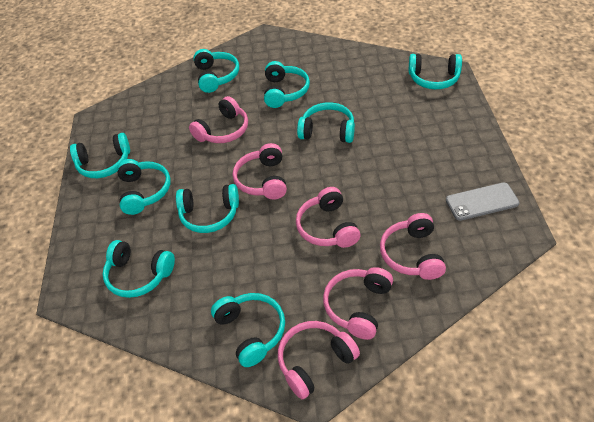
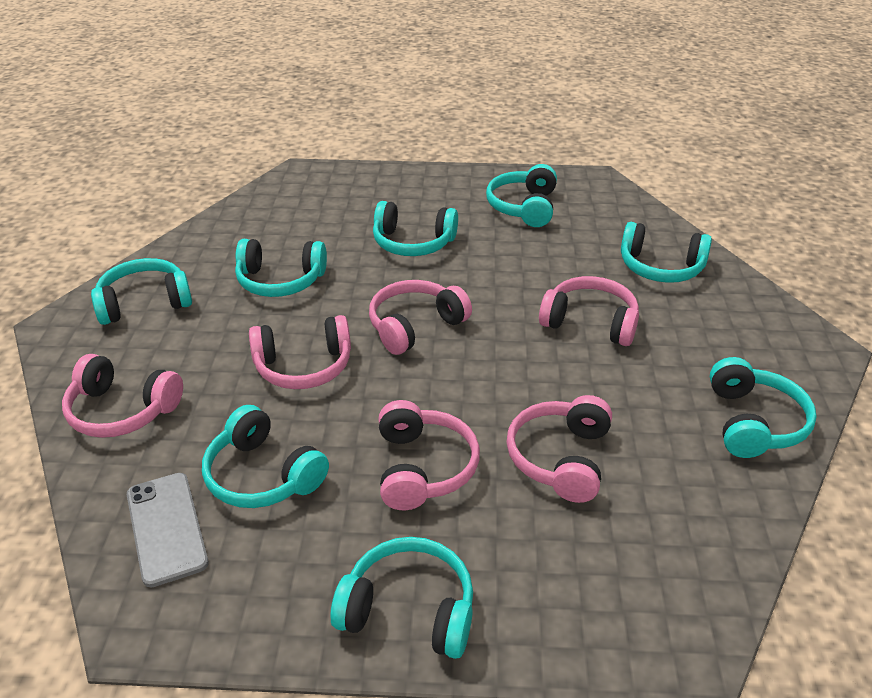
turquoise headphones: [70,133,130,178] [102,240,175,298] [117,159,171,215] [176,184,239,233] [193,49,239,93] [211,293,285,367] [264,61,310,108] [297,102,355,143] [409,54,462,89] = 9 -> [91,258,192,325] [202,405,329,508] [235,239,327,297] [330,537,473,659] [373,201,458,256] [486,164,557,227] [621,222,712,283] [710,357,817,458] = 8

